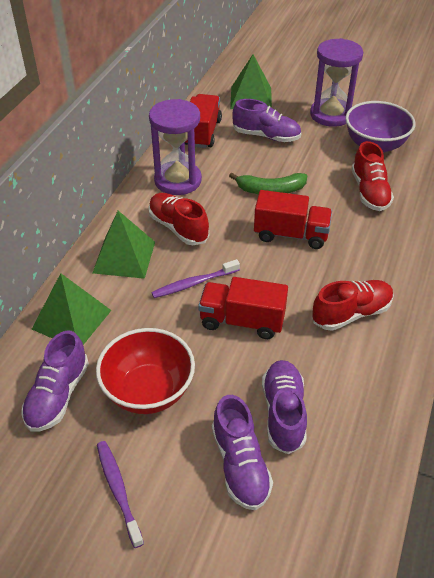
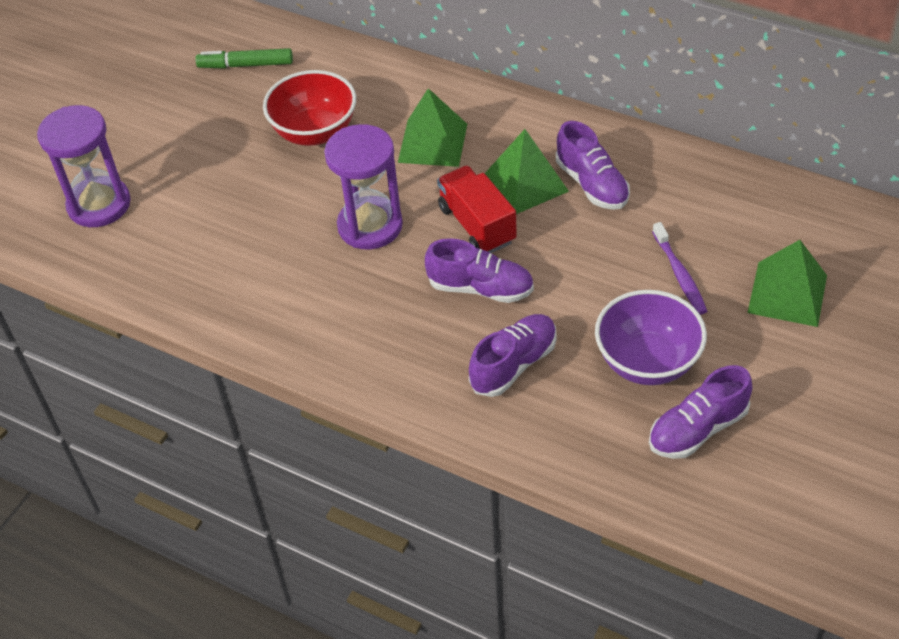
green banana: [229,173,307,194] = 1 -> none = 0
green marker: none = 0 -> [195,48,293,68] = 1
purple toothbrush: [97,441,144,548] [151,259,240,298] = 2 -> [652,222,707,315] = 1
red shoe: [149,193,209,245] [312,280,394,331] [351,141,394,211] = 3 -> none = 0
red truck: [185,94,222,148] [198,277,288,339] [254,190,332,249] = 3 -> [437,166,517,253] = 1

